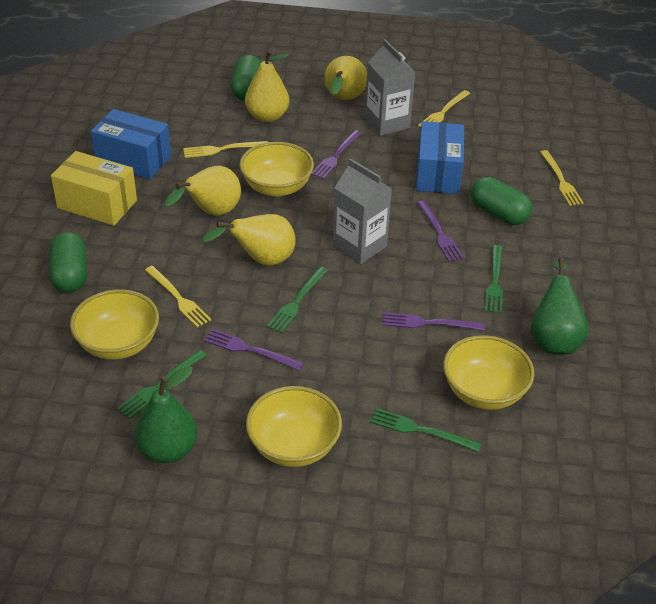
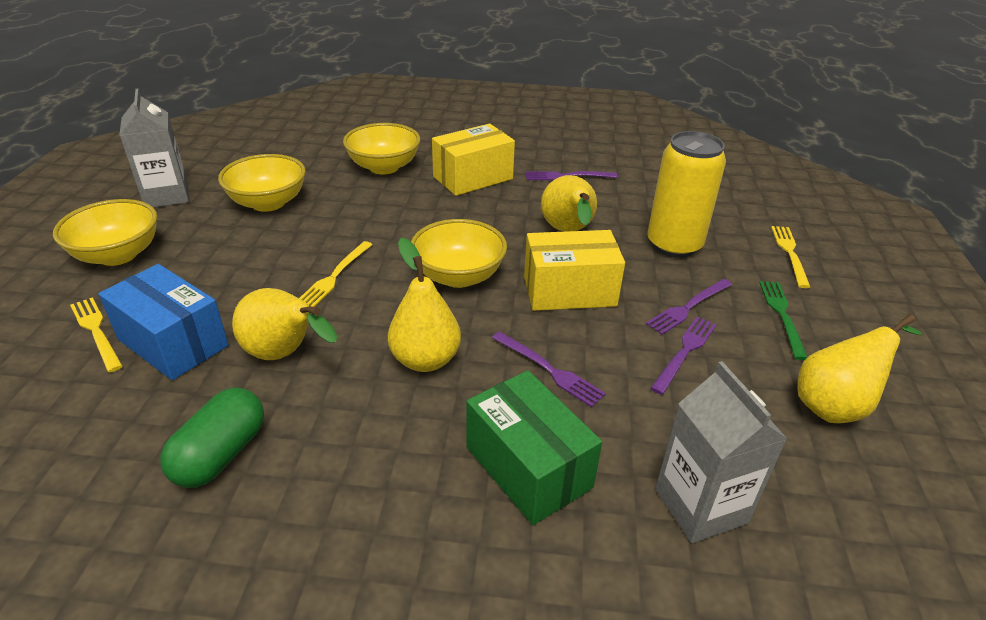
blue box: [91,109,171,179] [416,121,464,194] = 2 -> [98,264,229,380] = 1
green box: none = 0 -> [466,370,602,525] = 1
green capsule: [49,232,87,293] [231,55,261,101] [471,177,532,225] = 3 -> [160,388,264,488] = 1
green fork: [117,350,207,419] [267,267,328,333] [370,408,481,452] [485,245,503,314] = 4 -> [759,281,808,360] = 1
green pear: [134,366,198,463] [531,258,588,354] = 2 -> none = 0
yellow box: [51,151,137,226] = 1 -> [432,124,515,196] [524,230,625,311] = 2
yellow can: none = 0 -> [647,131,726,258] = 1
yellow fork: [145,266,211,327] [183,141,268,158] [418,90,471,127] [540,150,584,206] = 4 -> [70,297,123,372] [299,241,373,307] [771,226,810,288] = 3

